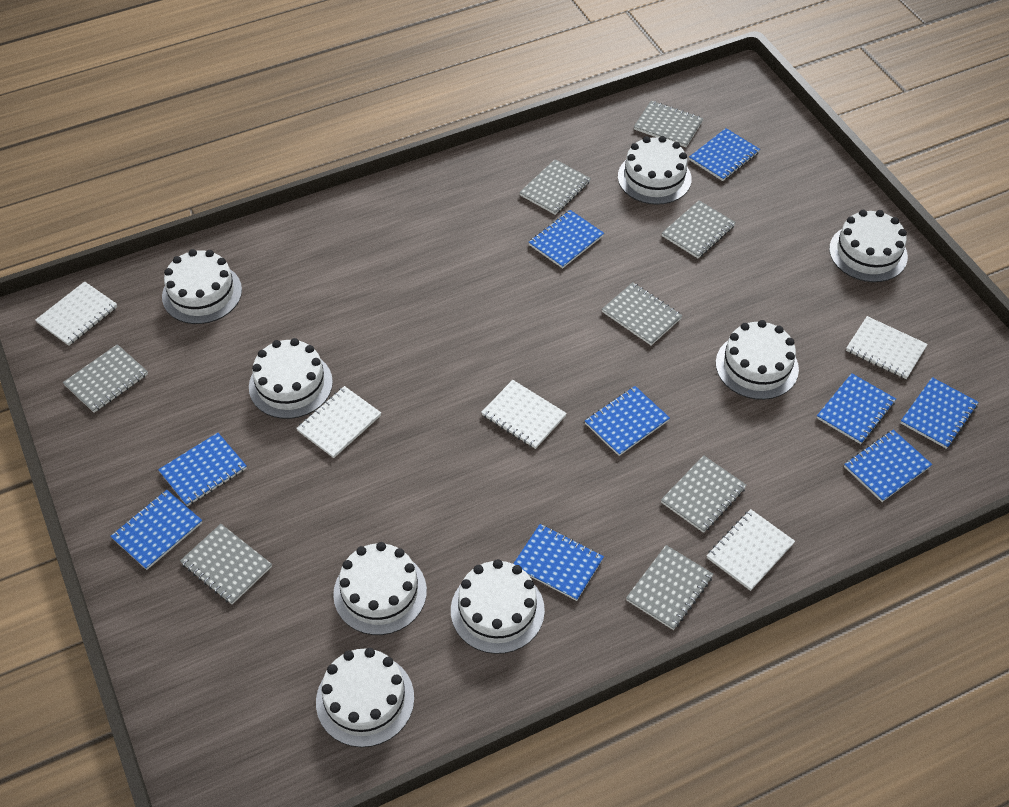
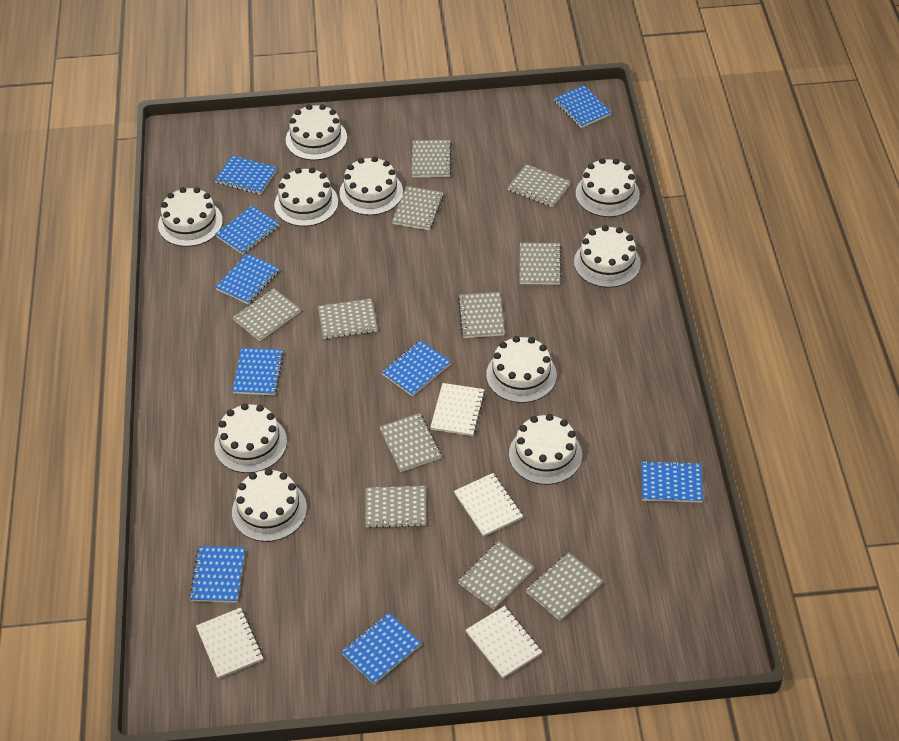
grey notebook: [63,344,148,413] [180,524,272,605] [519,159,591,215] [602,282,682,346] [626,545,713,630] [634,101,704,147] [661,455,747,533] [662,200,736,258] = 8 -> [233,288,301,341] [318,299,377,339] [365,486,426,528] [380,413,441,472] [392,186,444,230] [412,140,452,177] [458,292,505,338] [458,541,534,609] [507,164,571,207] [520,243,562,285] [526,552,603,621] = 11
white cake: [162,249,242,324] [249,338,333,419] [316,648,414,747] [333,542,427,635] [451,559,545,654] [618,136,692,205] [716,320,799,400] [829,210,908,282] = 8 -> [158,187,223,247] [214,403,287,473] [232,468,307,542] [274,168,338,226] [286,104,347,160] [339,156,403,215] [486,336,557,403] [509,414,582,485] [574,225,641,288] [576,158,640,217] = 10
white notebook: [35,281,117,346] [296,386,381,458] [481,380,567,449] [707,509,795,591] [846,316,928,379] = 5 -> [196,608,263,679] [430,383,485,436] [454,473,523,537] [466,606,542,678] = 4

